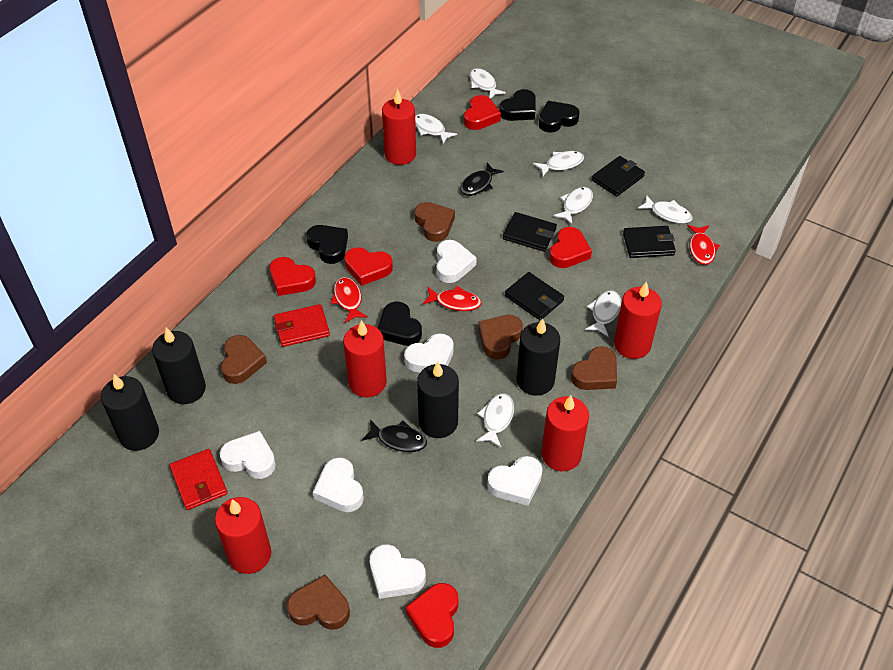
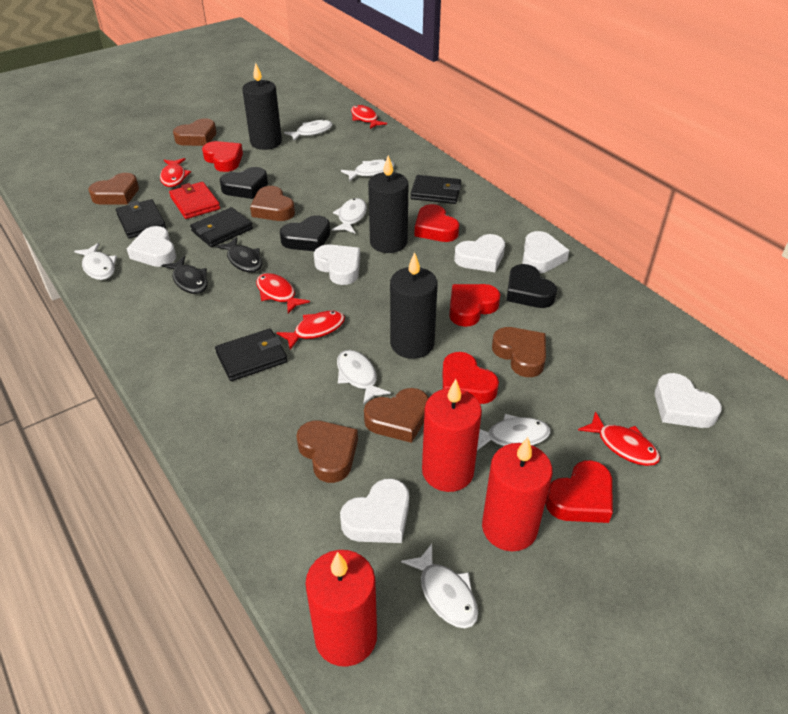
black candle: [101,374,159,451] [152,327,206,404] [417,362,459,438] [517,318,560,396] = 4 -> [242,63,282,150] [368,155,408,253] [390,252,438,359] = 3
black heart: [306,225,348,264] [378,302,422,346] [499,89,536,121] [539,101,579,133] = 4 -> [219,167,268,199] [280,215,330,251] [506,264,557,308] = 3
brown heart: [221,335,267,384] [287,575,350,630] [414,202,455,242] [478,315,523,359] [571,346,617,390] = 5 -> [88,173,139,205] [173,118,217,146] [250,186,295,221] [296,420,358,483] [364,388,429,443] [492,327,546,377] = 6
red candle: [215,497,271,574] [343,320,387,397] [382,89,416,165] [541,395,589,471] [614,281,662,359] = 5 -> [305,550,377,667] [422,379,482,492] [482,437,553,551] = 3
red fish: [331,277,368,323] [422,286,481,311] [687,225,720,265] = 3 -> [160,158,191,187] [256,273,310,314] [276,311,345,350] [351,105,387,129] [578,411,660,466] = 5
red wallet: [169,449,227,510] [274,304,330,347] = 2 -> [169,182,220,219] = 1

